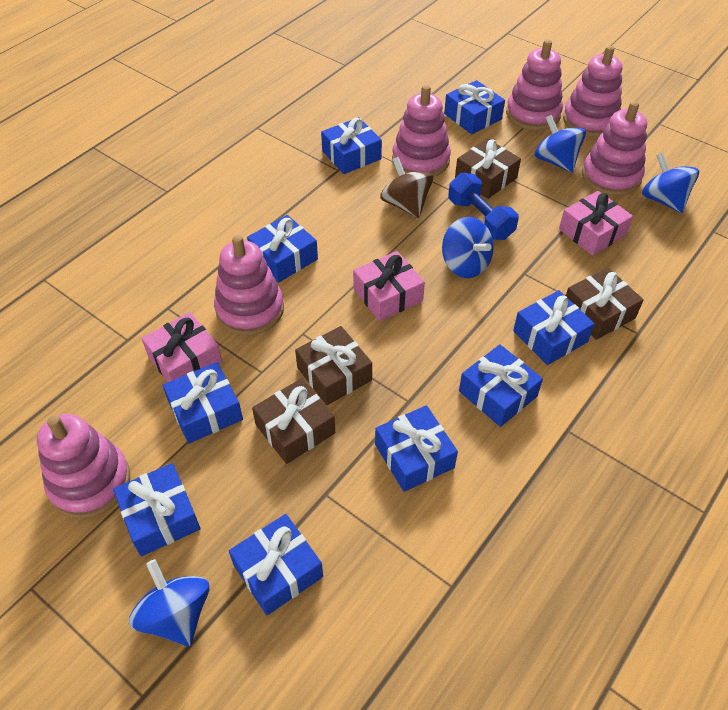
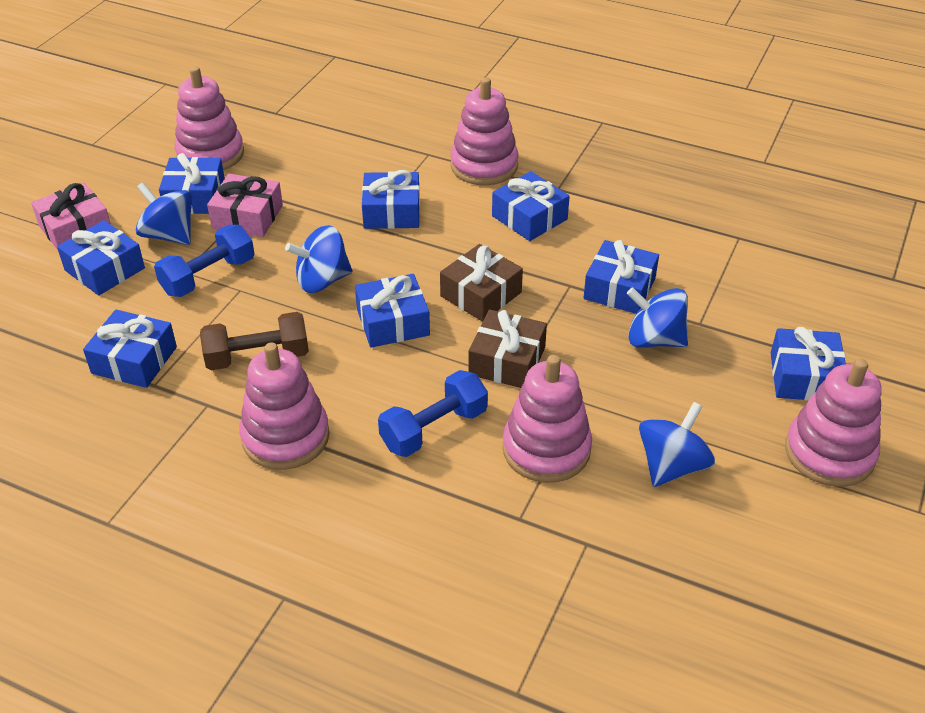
blue dumbbell: [448,173,519,240] = 1 -> [154,225,254,297] [378,370,488,457] = 2
blue gift: [113,463,200,556] [163,362,243,444] [229,514,323,615] [247,215,318,283] [321,117,382,174] [375,405,458,492] [444,80,505,134] [459,344,543,427] [513,290,595,365] = 9 -> [57,220,145,295] [83,310,177,388] [159,153,225,214] [355,274,430,348] [362,170,420,229] [492,171,570,241] [583,240,659,314] [771,327,846,401] = 8
brown dumbbell: none = 0 -> [200,312,309,370] = 1
brown gift: [252,378,335,464] [295,326,372,405] [455,139,521,199] [566,268,644,340] = 4 -> [440,244,523,322] [468,309,547,388] = 2
brown spinning top: [380,157,433,218] = 1 -> none = 0
pink gift: [142,312,222,382] [353,251,425,321] [559,191,633,256] = 3 -> [31,182,111,250] [207,174,283,237] = 2
pink stacking toy: [37,414,130,518] [214,235,284,335] [392,85,451,177] [506,39,563,131] [563,46,622,137] [582,101,647,196] = 6 -> [174,66,244,170] [239,342,330,470] [450,77,519,186] [502,355,592,483] [785,359,882,487] = 5

